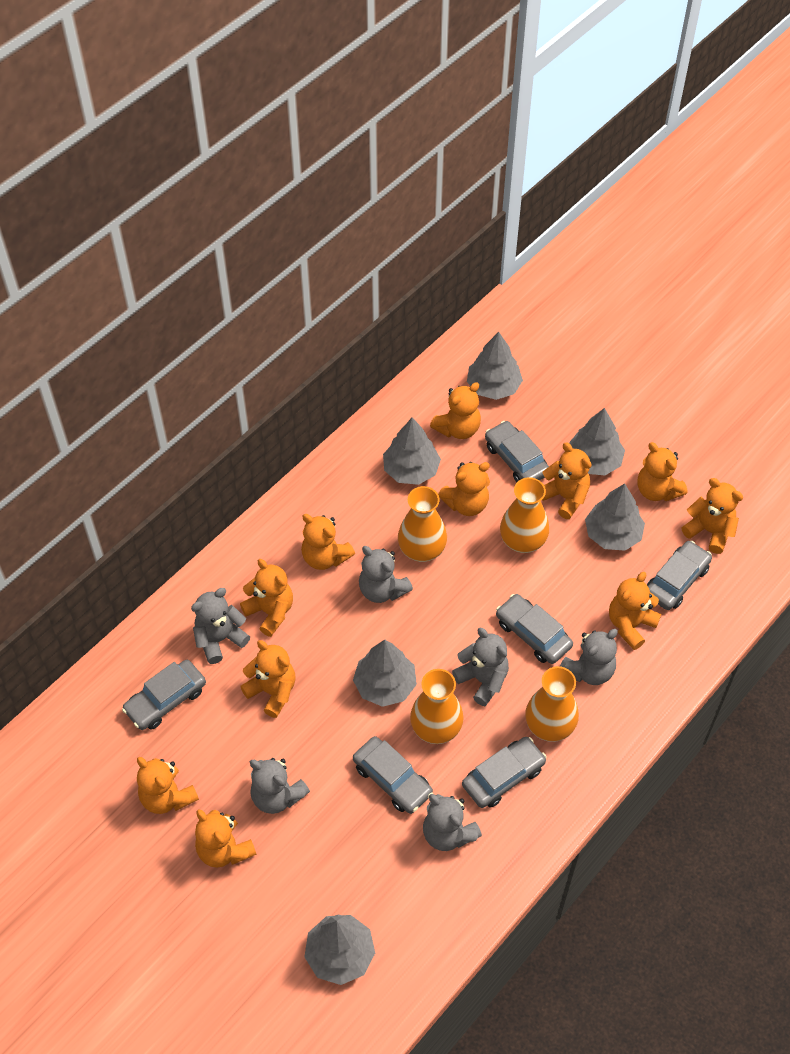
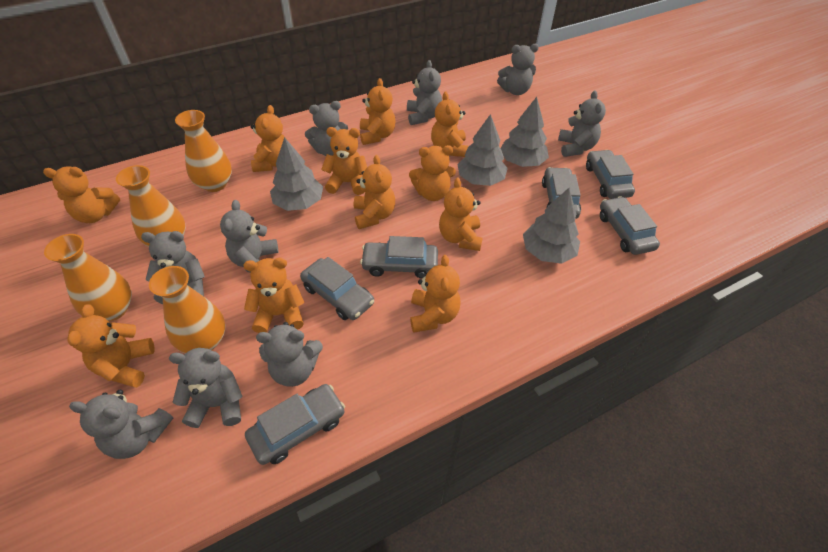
grey teddy bear: [191,588,250,664] [250,758,310,814] [359,546,413,603] [423,794,482,851] [452,627,509,706] [560,629,618,685] = 6 -> [69,390,173,459] [141,231,205,304] [169,348,243,428] [220,200,278,273] [256,322,323,387] [305,101,348,156] [407,60,442,125] [497,44,539,95] [558,91,606,157] = 9
grey tree: [304,914,375,985] [353,640,417,707] [383,417,441,485] [467,332,523,400] [569,408,625,475] [585,483,645,551] = 6 -> [270,137,323,211] [458,114,508,186] [501,97,549,167] [523,188,580,264] = 4

